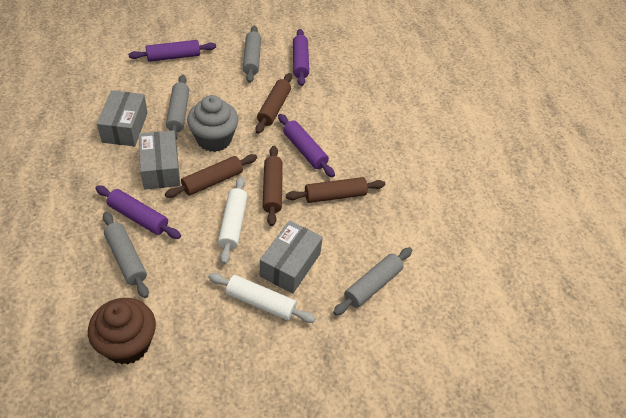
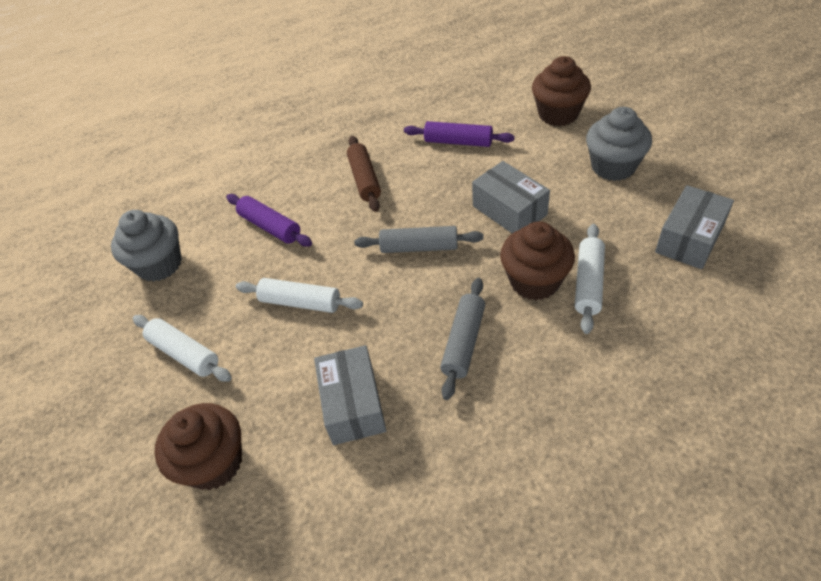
brown cupcake: [88,298,156,365] = 1 -> [154,403,242,490] [500,222,575,300] [532,56,591,126] = 3
brown rolling pin: [165,154,257,198] [256,73,292,134] [263,146,283,226] [286,177,385,203] = 4 -> [347,136,381,212] = 1
grey cupcake: [187,95,238,152] = 1 -> [111,210,182,282] [586,107,652,181] = 2
grey rolling pin: [103,212,149,298] [166,75,189,139] [243,26,261,83] [333,247,412,315] = 4 -> [354,226,484,253] [440,278,485,400] = 2
purple rolling pin: [95,186,181,239] [128,40,216,62] [278,114,335,177] [293,29,309,86] = 4 -> [226,194,312,247] [404,121,515,147] = 2
white rolling pin: [208,273,316,323] [218,177,247,264] = 2 -> [133,315,232,382] [236,278,363,313] [575,224,605,334] = 3

